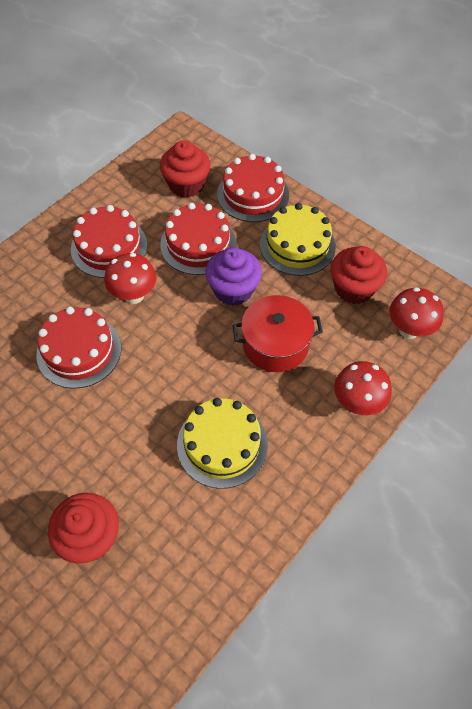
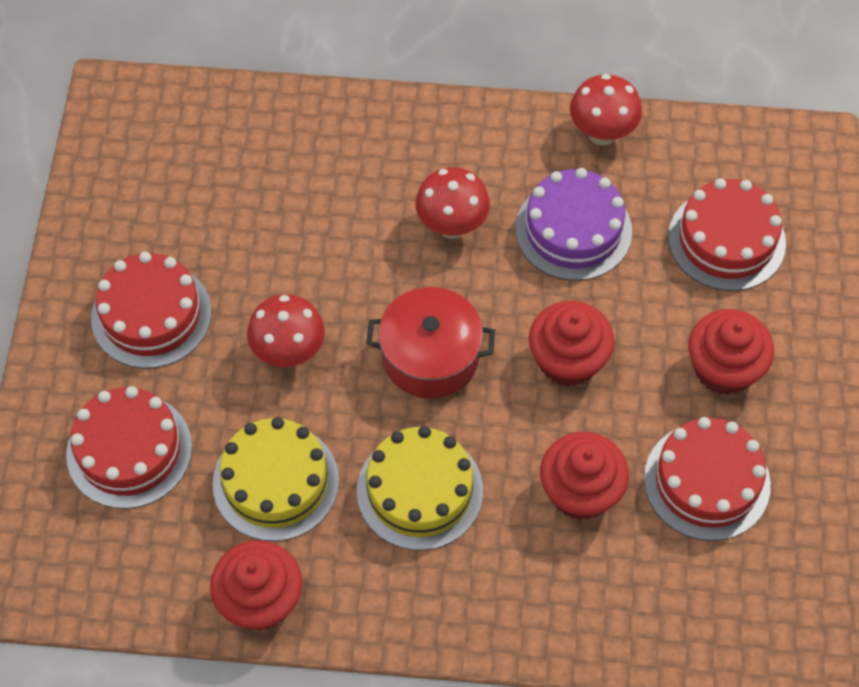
purple cake: none = 0 -> [515,168,632,281] = 1
purple cupcake: [205,247,262,306] = 1 -> none = 0
red cupcake: [48,493,119,563] [160,140,210,198] [331,246,387,304] = 3 -> [210,540,302,631] [529,301,614,387] [540,432,629,520] [688,309,774,395] = 4

